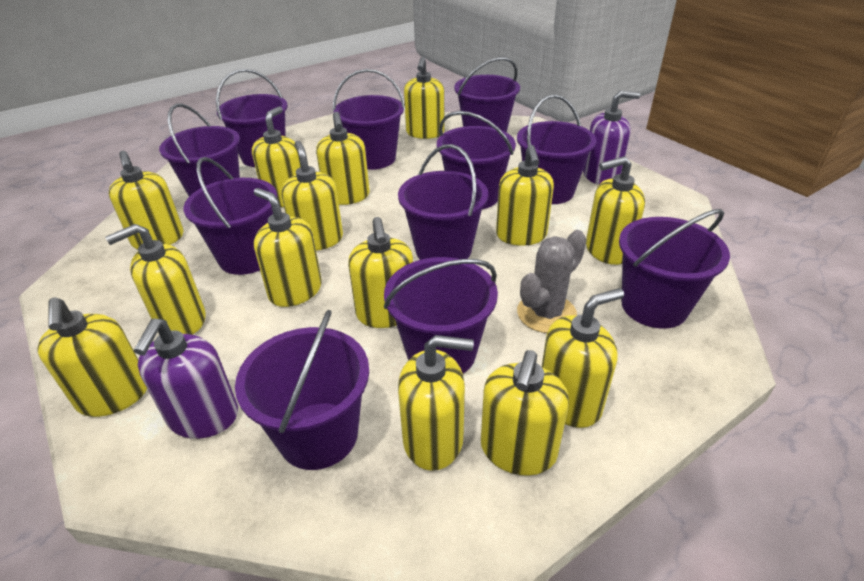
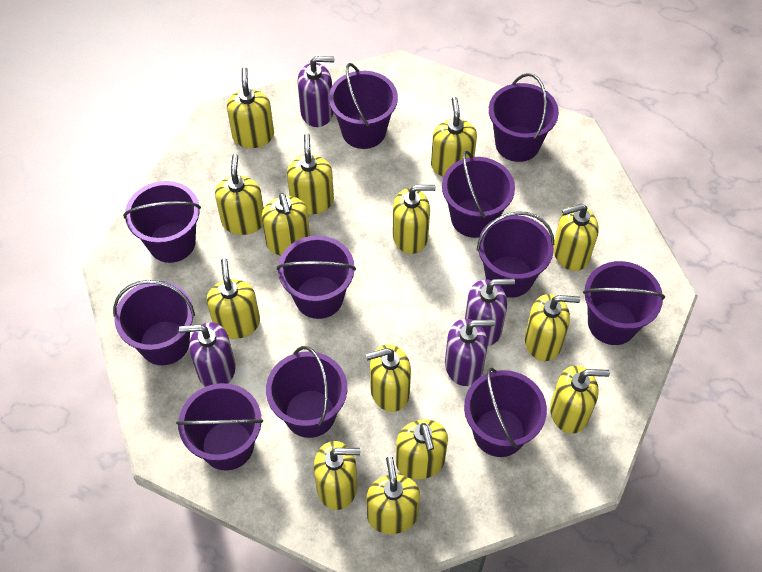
grey cactus: [517,230,587,333] = 1 -> none = 0
purple soap dispenser: [134,319,238,439] [583,91,640,185] = 2 -> [179,322,236,387] [298,56,334,127] [445,319,495,386] [465,279,515,346] = 4

